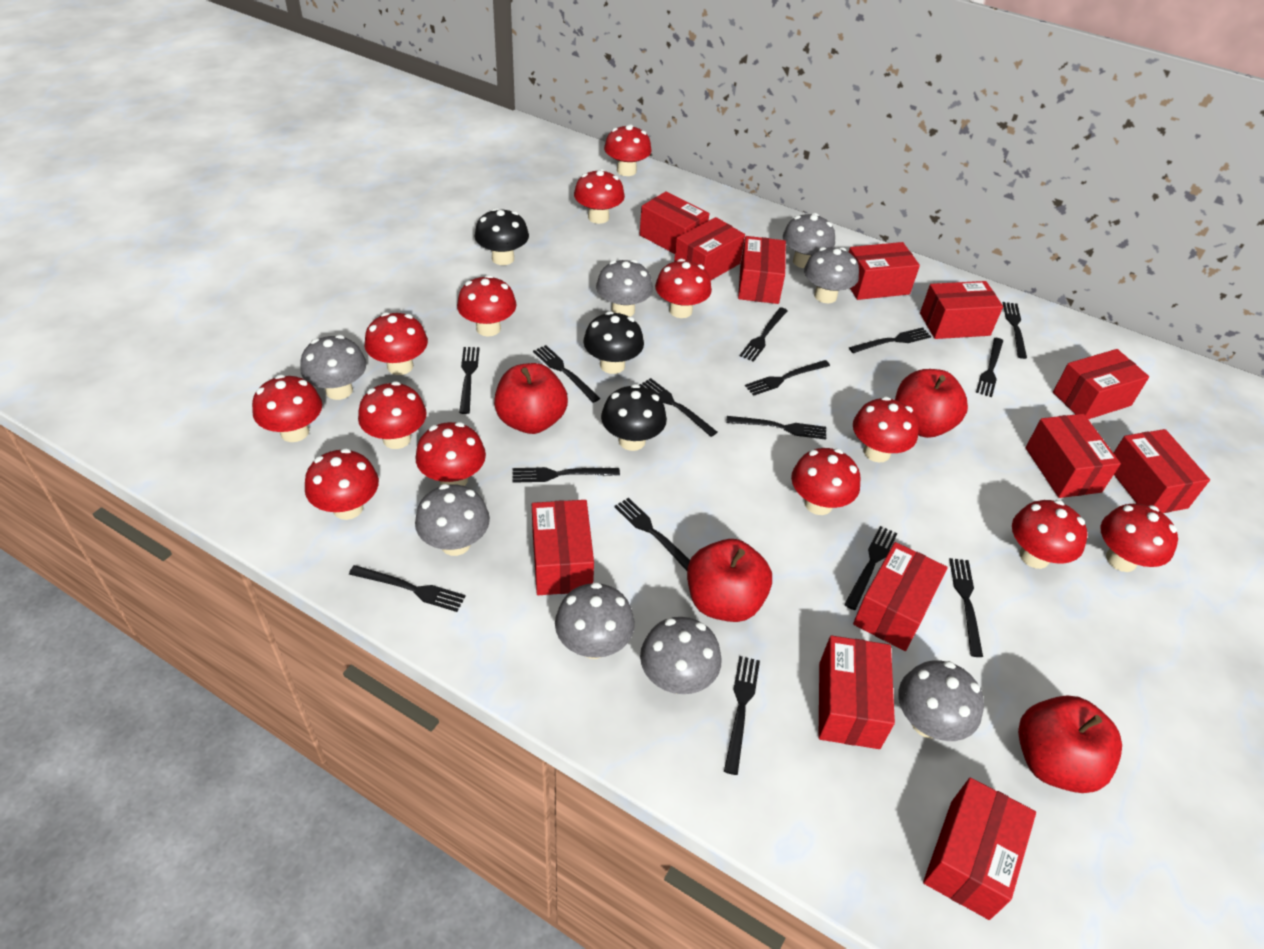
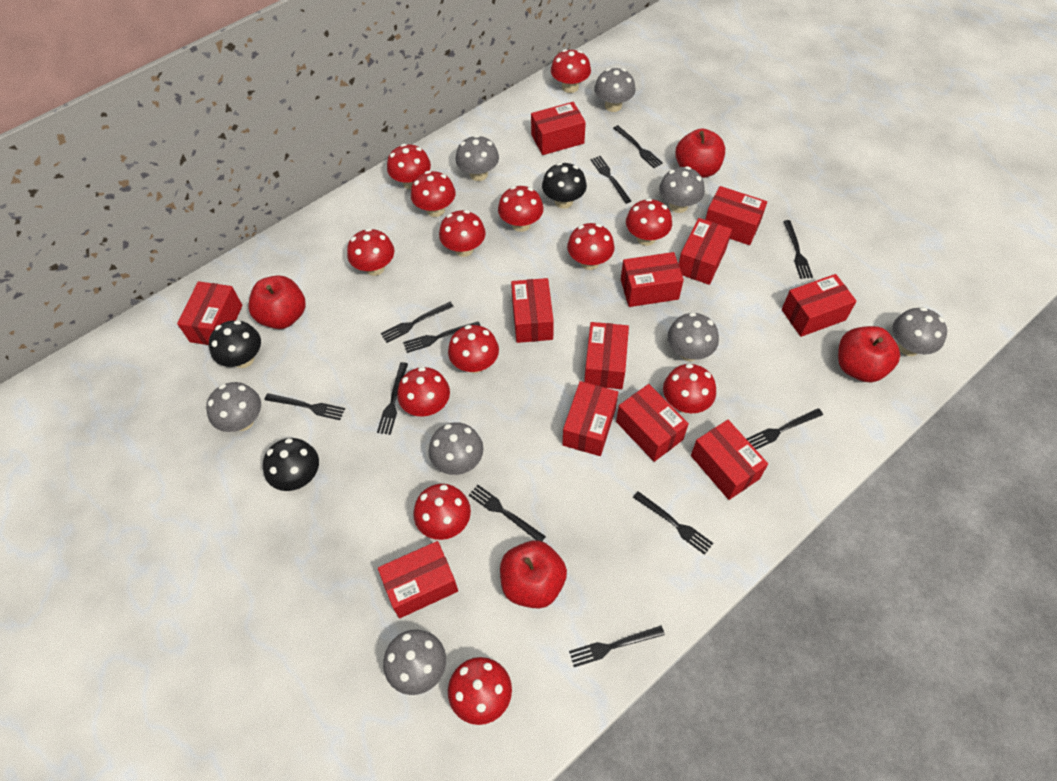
black fork: [349,565,466,612] [459,347,480,414] [513,467,620,483] [533,345,600,403] [614,498,690,571] [639,378,717,437] [724,656,760,775] [726,416,826,440] [740,307,788,362] [745,360,830,396] [844,526,898,610] [849,327,931,353] [949,558,983,657] [976,338,1003,397] [1003,302,1027,359] = 15 -> [264,393,345,420] [377,362,408,435] [381,302,454,343] [403,321,480,353] [469,485,546,541] [569,626,665,667] [590,156,631,204] [613,125,663,168] [633,491,713,555] [746,408,823,449] [783,220,813,279] = 11

